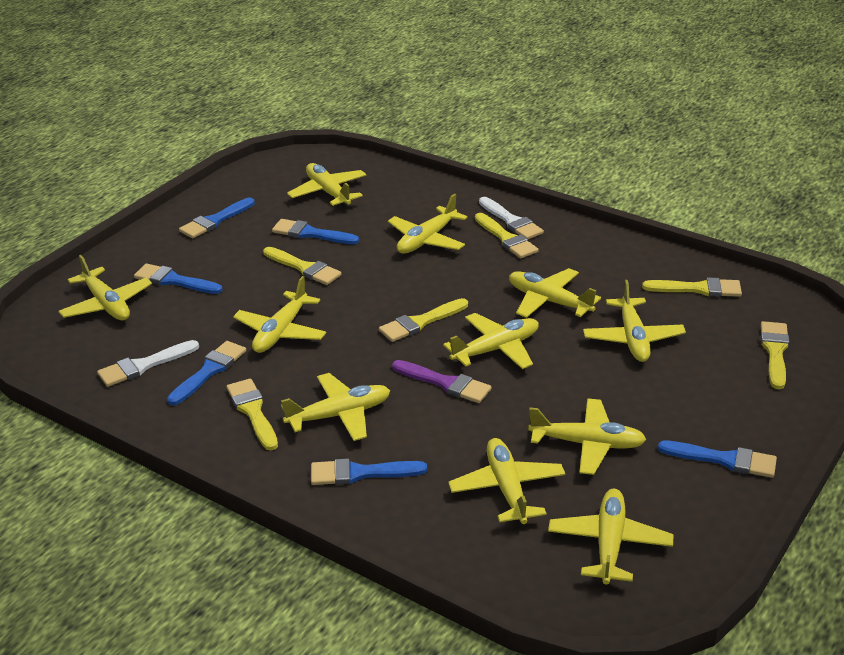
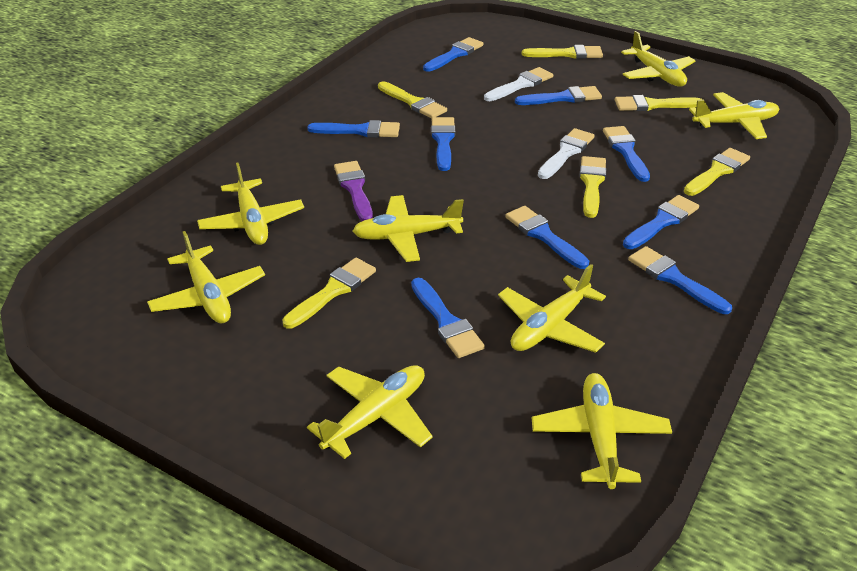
blue brush: [134,264,223,294] [167,341,246,405] [179,197,255,238] [272,219,359,244] [311,458,427,485] [658,440,777,478] = 6 -> [307,120,400,138] [411,278,485,358] [423,37,484,72] [431,117,455,171] [505,206,589,269] [515,86,602,105] [603,126,650,182] [623,195,699,249] [628,246,732,314] = 9
yellow plane: [58,255,152,320] [233,276,326,353] [281,373,390,441] [287,163,367,207] [388,194,468,254] [443,313,539,369] [448,438,566,524] [509,268,601,318] [528,399,647,475] [548,489,674,585] [583,280,686,362] = 11 -> [147,231,265,323] [197,163,304,245] [307,365,433,459] [353,195,464,262] [498,264,606,353] [532,373,672,489] [621,31,695,87] [689,92,779,139] = 8

